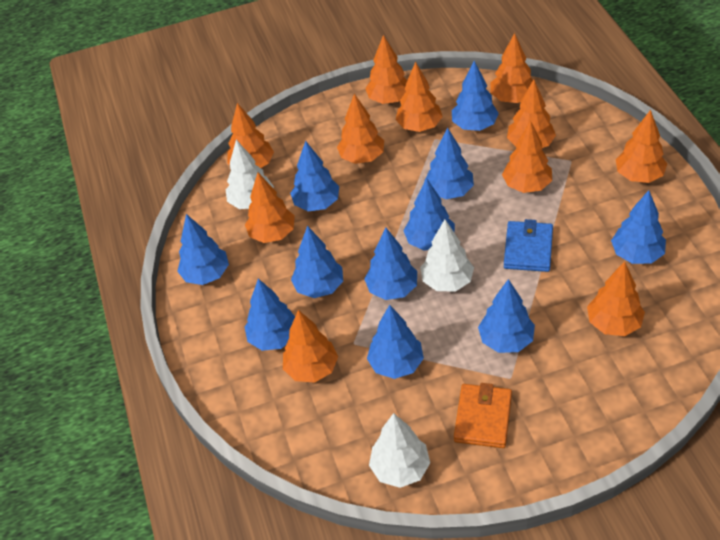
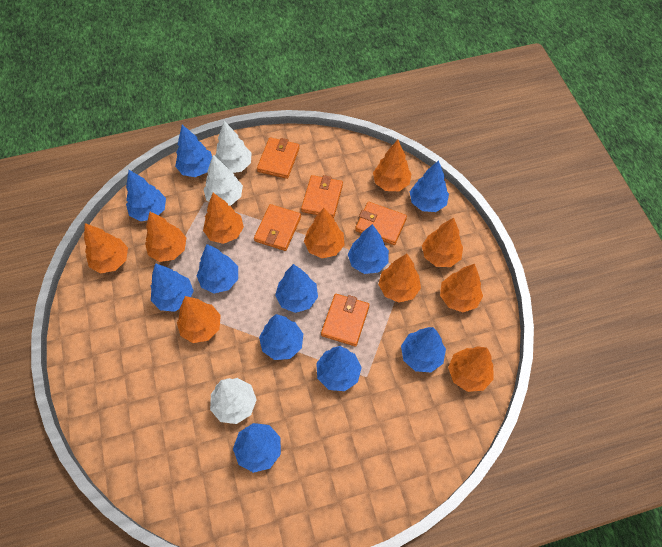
blue wallet: [504,219,553,272] = 1 -> none = 0
orange tree: [227,103,274,168] [245,173,295,243] [283,310,338,383] [337,94,384,164] [365,35,407,104] [396,62,443,132] [490,33,533,103] [502,120,552,193] [507,80,556,148] [587,261,645,336] [616,110,667,183] = 11 -> [84,223,128,273] [145,212,186,262] [177,296,221,343] [203,193,244,244] [304,208,345,258] [373,140,412,191] [378,254,421,303] [422,217,463,267] [440,264,483,312] [448,346,494,392] = 10
orange wallet: [454,383,512,448] = 1 -> [254,204,301,251] [257,137,300,179] [301,175,343,218] [321,294,370,346] [355,202,407,245] = 5

